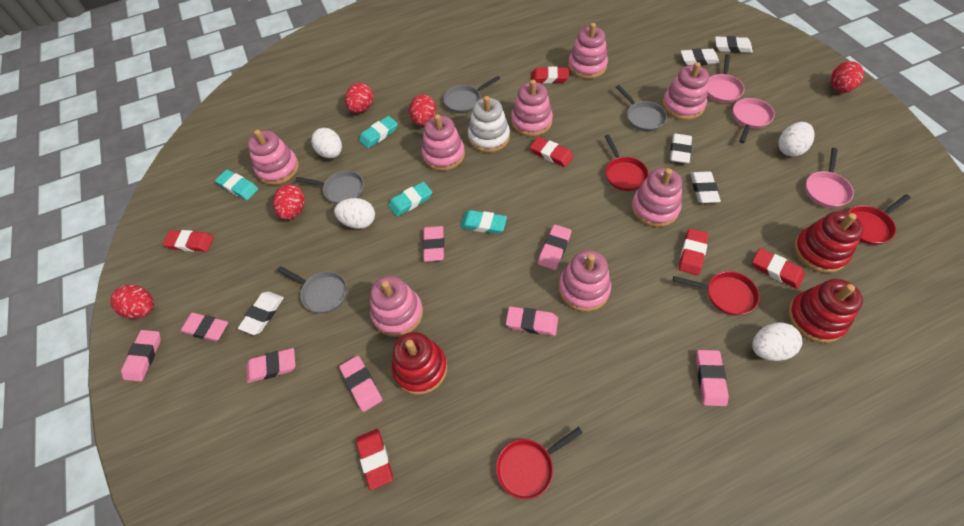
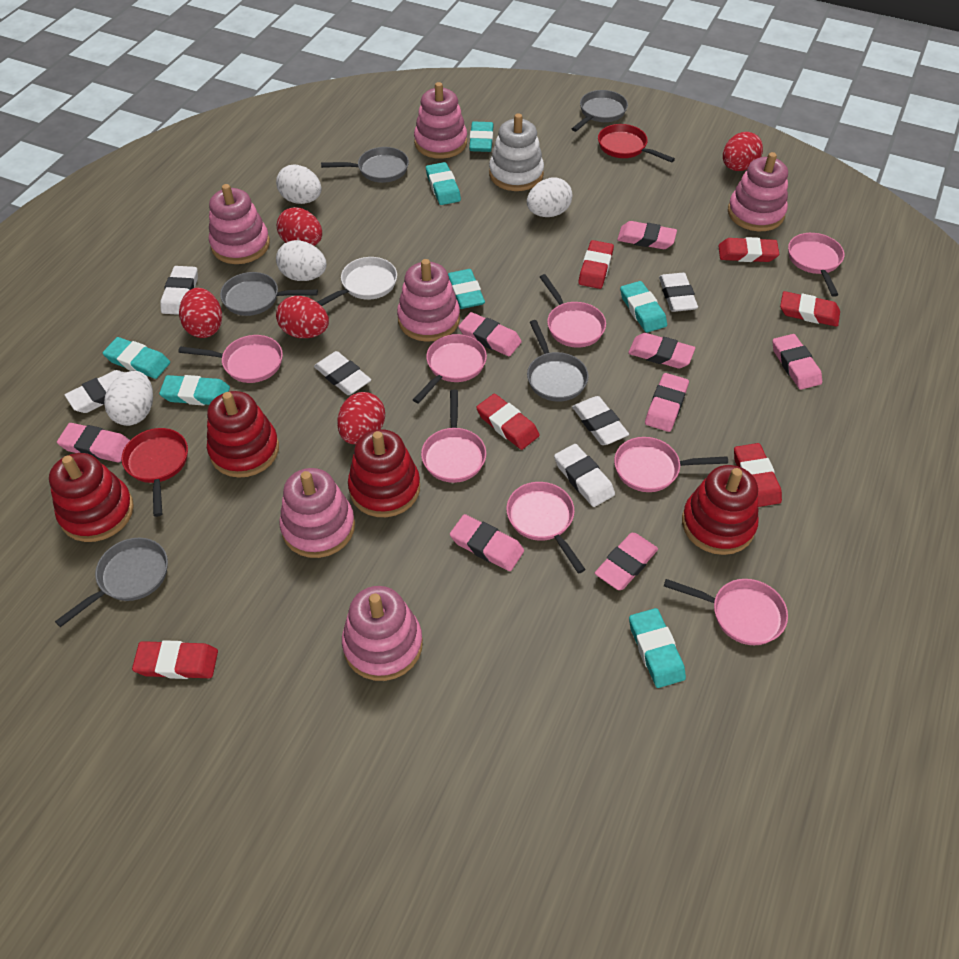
grey pan: [277,266,347,313] [295,171,364,204] [443,76,500,113] [616,85,667,132] = 4 -> [55,538,168,627] [220,272,318,316] [321,147,409,183] [527,320,588,402] [572,90,628,132] = 5
pink pan: [707,54,745,103] [733,98,775,143] [805,148,854,208] = 3 -> [178,335,283,383] [413,334,487,404] [421,389,486,483] [506,482,586,573] [540,274,606,348] [614,437,728,492] [664,579,788,645] [788,233,844,297] = 8
pink stacking toy: [248,130,299,185] [370,276,423,337] [421,114,465,171] [511,80,553,137] [559,250,611,312] [568,23,608,79] [631,168,682,227] [662,62,709,120] = 8 -> [209,184,270,264] [279,468,355,558] [342,586,423,681] [397,259,460,342] [414,82,467,159] [728,152,788,231] = 6
red pan: [496,427,583,500] [605,134,649,191] [673,271,760,316] [848,194,911,245] = 4 -> [121,428,188,517] [598,124,675,163] = 2
red stacking toy: [391,332,447,395] [788,279,863,343] [794,211,864,273] = 3 -> [49,453,134,542] [207,391,279,478] [348,429,420,517] [682,465,759,555] = 4
turquoise eraser: [215,170,258,200] [359,116,398,148] [388,182,432,217] [460,210,507,234] = 4 -> [103,337,170,379] [159,375,230,406] [426,162,461,205] [448,269,485,309] [469,122,493,152] [620,281,667,333] [629,608,686,688] = 7
white eraser: [238,292,284,335] [670,133,692,164] [681,48,720,65] [690,171,721,203] [715,36,753,53] = 5 -> [65,370,125,413] [160,266,198,315] [314,351,371,395] [554,444,615,507] [572,396,629,445] [659,273,698,312] = 6
white pan: none = 0 -> [317,257,397,306] = 1

